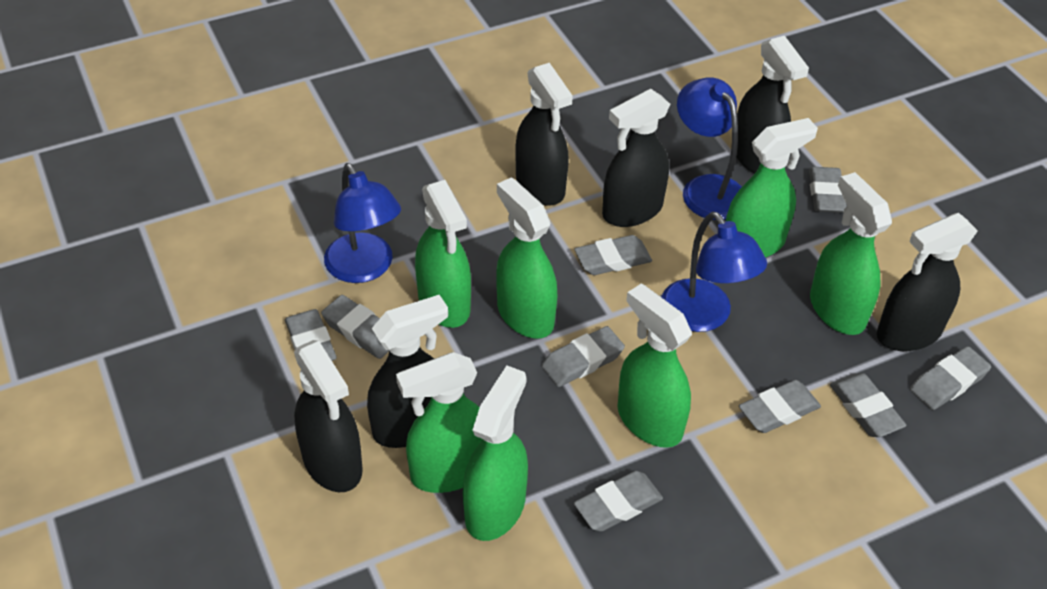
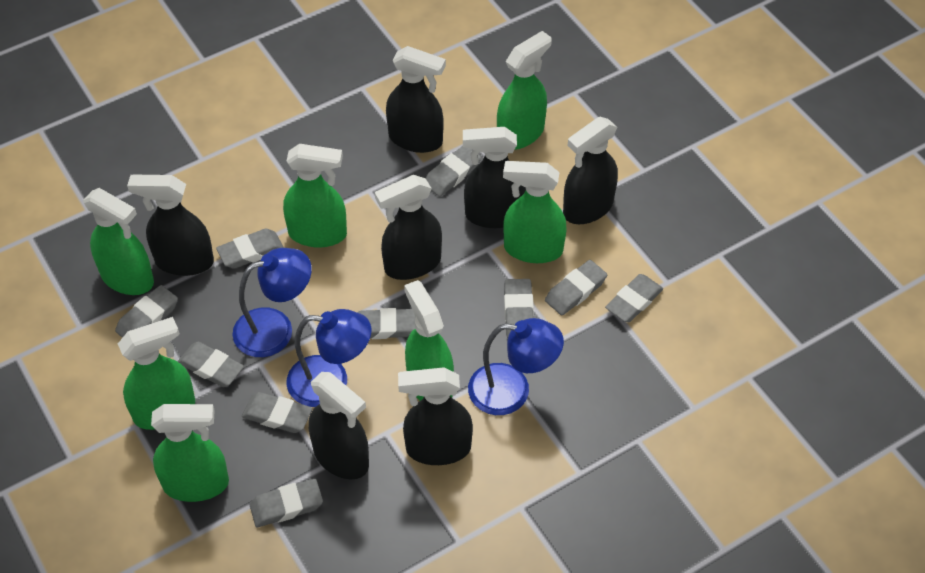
black spray bottle: [294,340,363,492] [367,295,448,448] [515,63,573,206] [602,89,670,227] [736,36,809,174] [877,213,978,351] = 6 -> [127,175,214,276] [309,372,369,479] [375,175,442,280] [386,46,446,153] [398,367,473,465] [463,127,526,229] [563,117,618,224] = 7
grey eraser: [285,309,337,361] [321,295,389,359] [542,326,625,387] [574,235,652,275] [574,471,663,532] [739,380,821,433] [809,167,847,213] [830,373,906,437] [910,346,991,410] = 9 -> [115,285,178,338] [178,342,244,387] [216,229,284,269] [242,392,312,433] [250,479,323,527] [357,308,415,339] [426,146,481,197] [504,279,534,338] [545,260,607,315] [605,274,663,322] = 10

